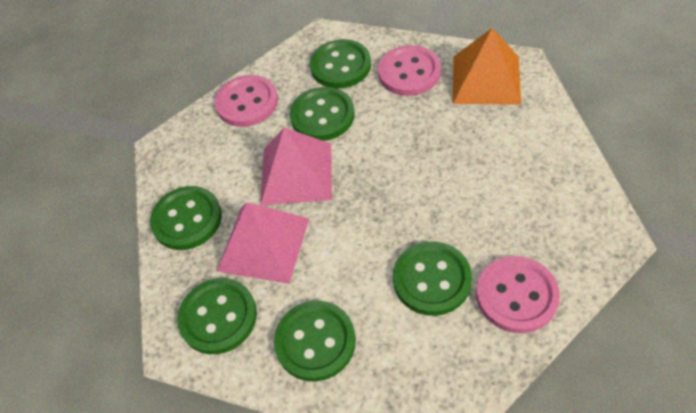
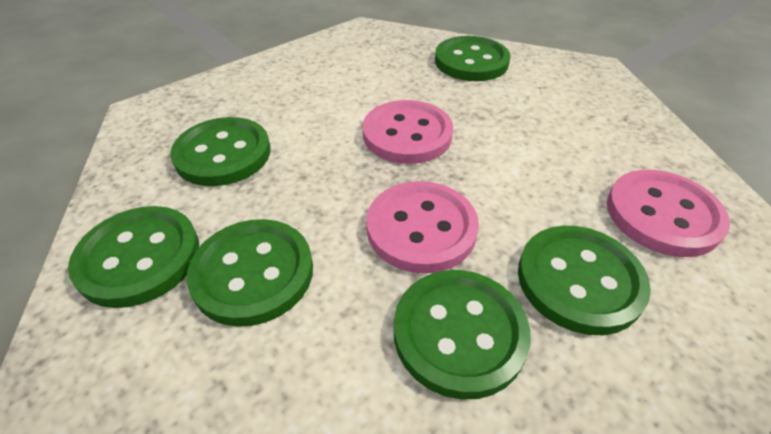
orange pyramid: [453,28,521,105] = 1 -> none = 0
pink pyramid: [217,202,310,284] [260,127,332,205] = 2 -> none = 0

